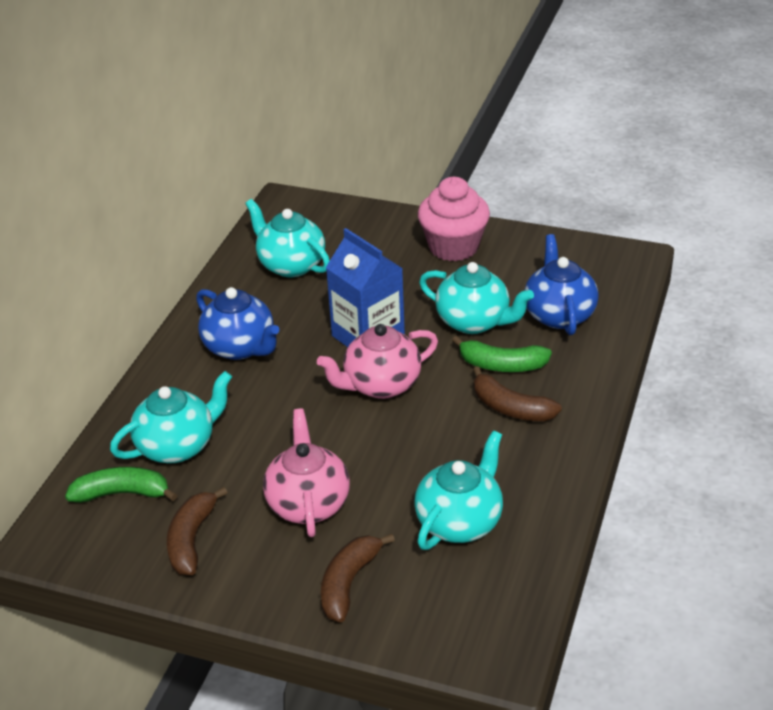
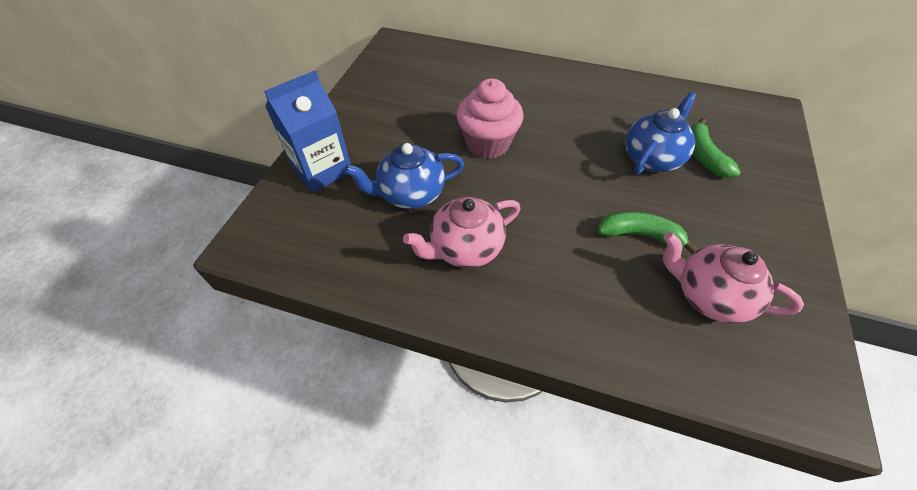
brown banana: [167,487,228,575] [321,534,395,622] [473,366,562,421] = 3 -> none = 0
turquoise teapot: [110,371,232,463] [245,199,330,277] [414,430,503,550] [419,262,534,334] = 4 -> none = 0

